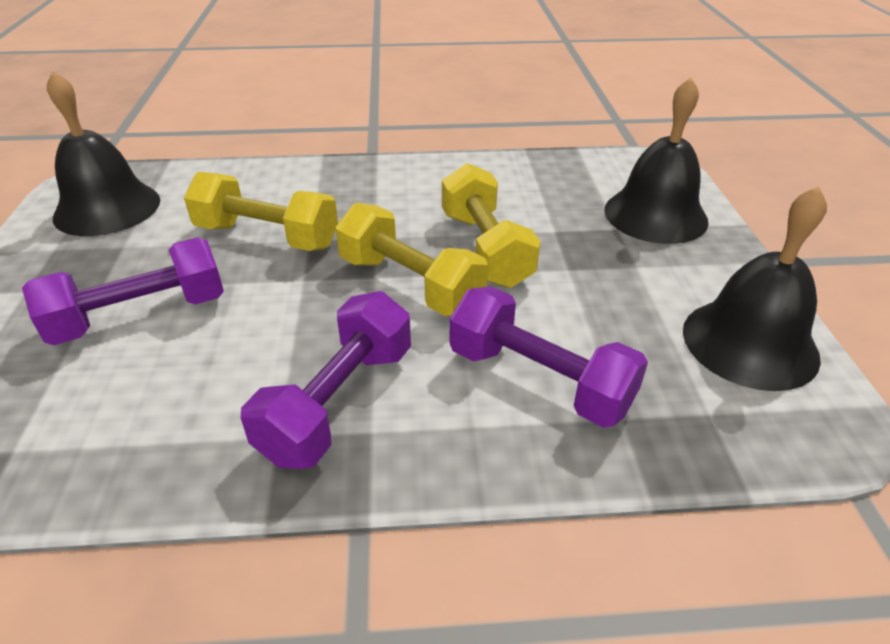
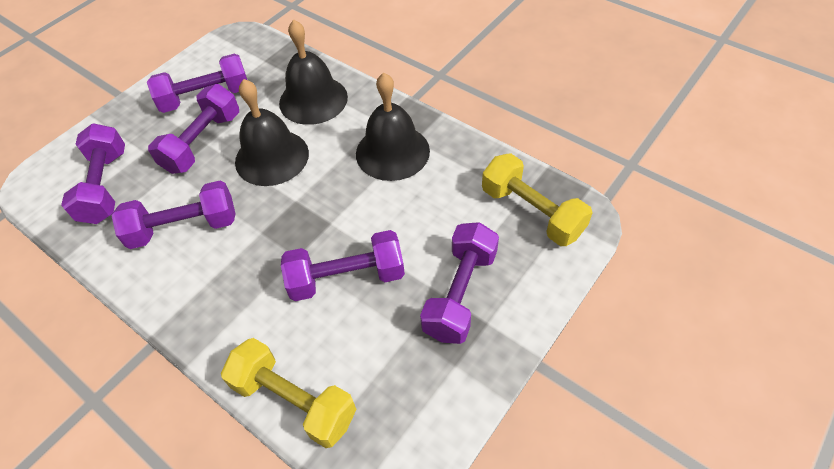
purple dumbbell: [22,237,224,345] [241,291,411,469] [450,287,648,428] = 3 -> [61,123,125,224] [111,181,236,249] [147,54,247,113] [148,84,239,174] [281,230,405,301] [420,222,499,344] = 6
yellow dumbbell: [184,172,338,251] [335,203,488,316] [442,163,541,288] = 3 -> [221,338,357,448] [482,153,593,246] = 2

